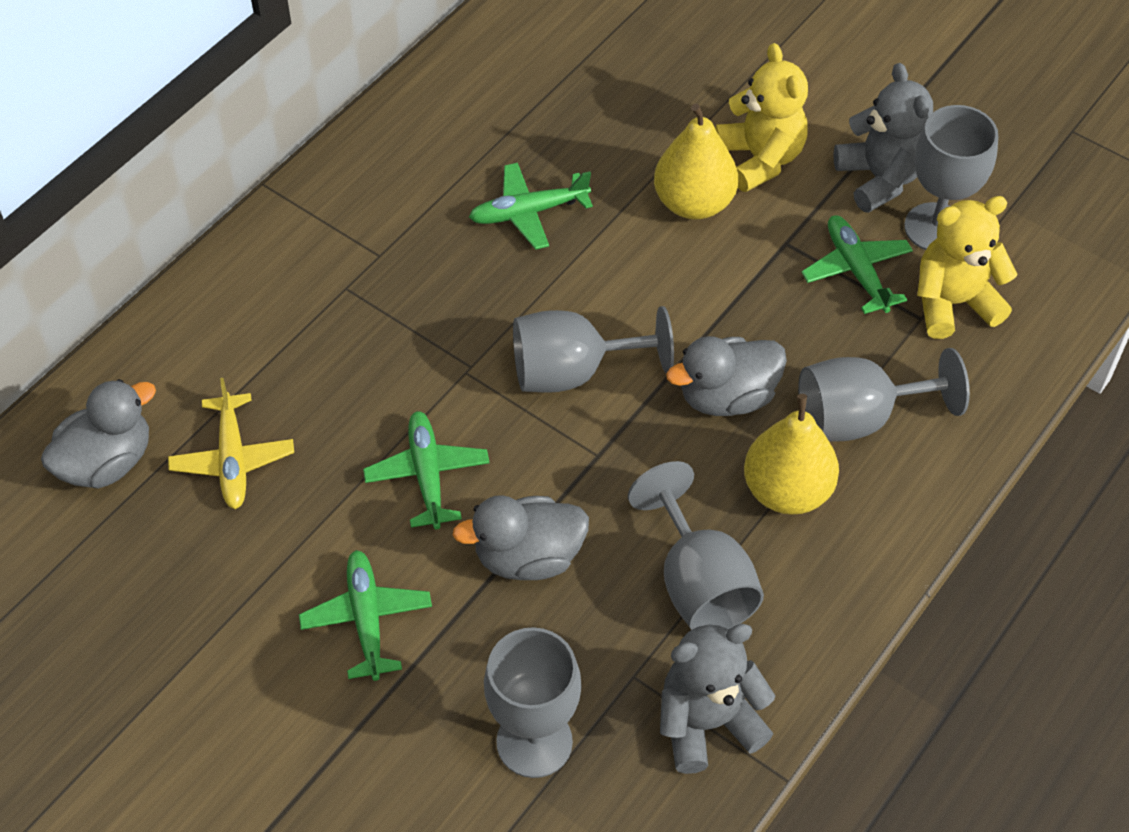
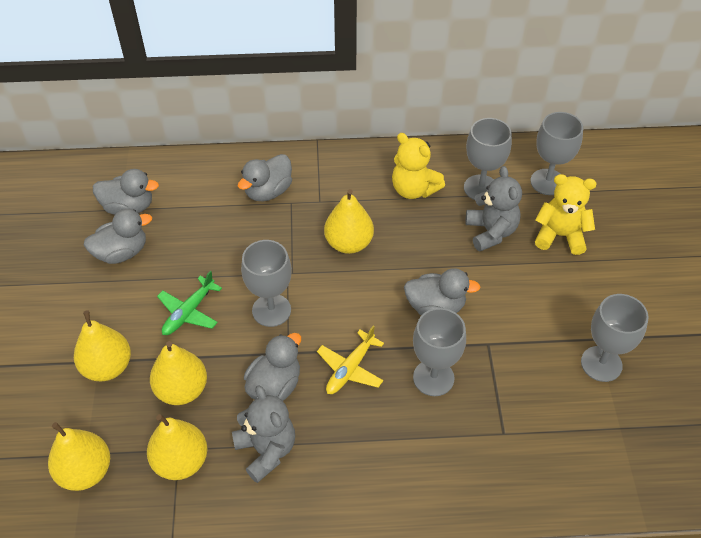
green plane: [299,550,432,681] [363,411,490,530] [469,163,593,250] [801,215,913,314] = 4 -> [157,271,222,335] = 1
grey duck: [41,379,156,488] [453,495,589,580] [666,336,787,416] = 3 -> [84,209,152,264] [93,169,159,215] [238,154,292,201] [244,333,301,401] [404,268,480,315] = 5
yellow pear: [654,104,738,220] [744,394,839,515] = 2 -> [48,422,110,491] [74,311,131,381] [147,414,208,480] [150,341,207,405] [324,189,374,254] = 5

